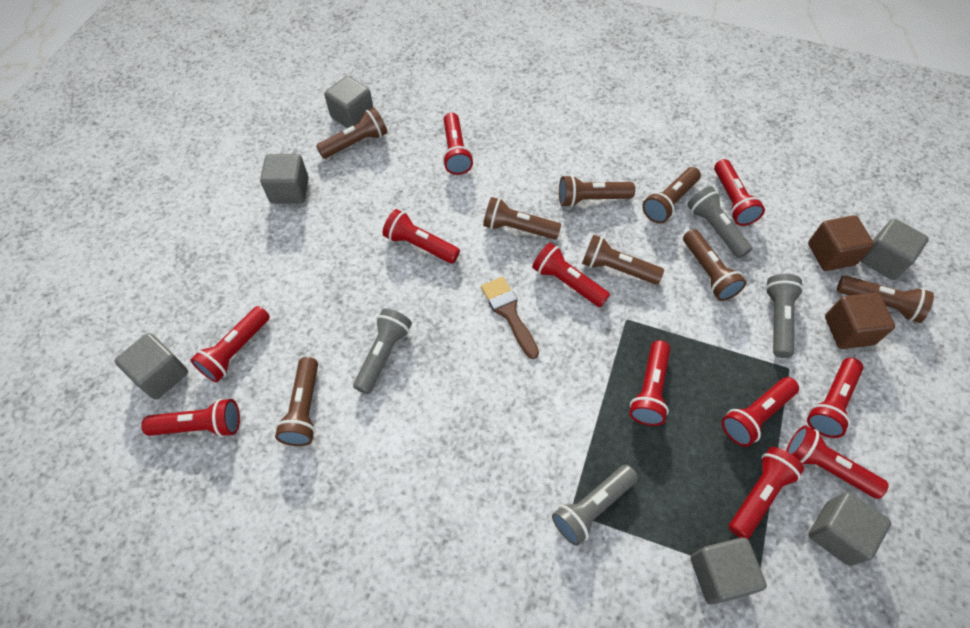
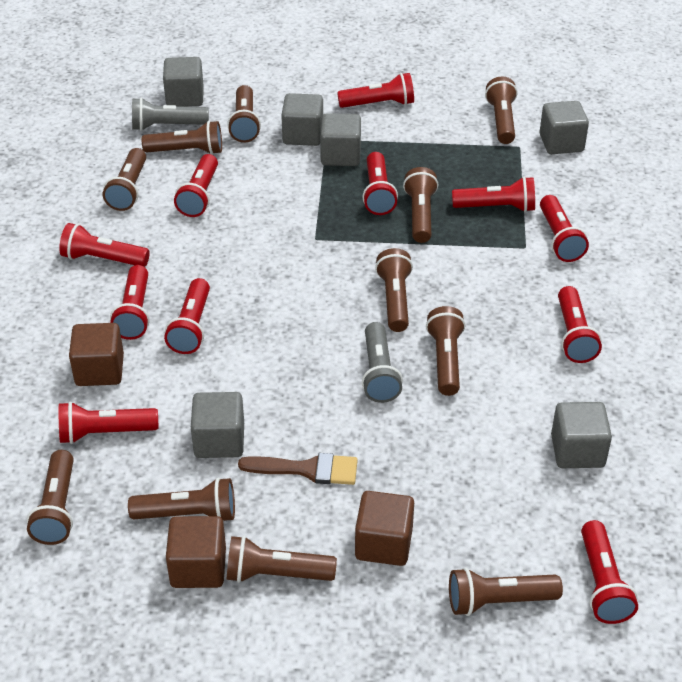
brown cube: [808,215,874,271] [825,293,895,349] = 2 -> [69,323,124,386] [166,516,226,588] [355,491,414,566] = 3
brown flashlight: [275,357,318,446] [316,108,387,159] [483,197,561,240] [559,175,635,207] [582,235,664,285] [642,167,701,224] [683,229,746,301] [837,275,934,323] = 8 -> [27,450,74,545] [103,148,146,211] [128,478,235,521] [142,121,222,155] [227,85,261,142] [227,536,337,583] [375,248,413,332] [403,167,438,243] [426,306,466,396] [449,568,563,616] [485,77,518,144] = 11
grey flashlight: [353,308,412,394] [552,465,638,546] [687,186,752,258] [765,274,804,358] = 4 -> [132,98,209,131] [362,322,403,403] = 2

